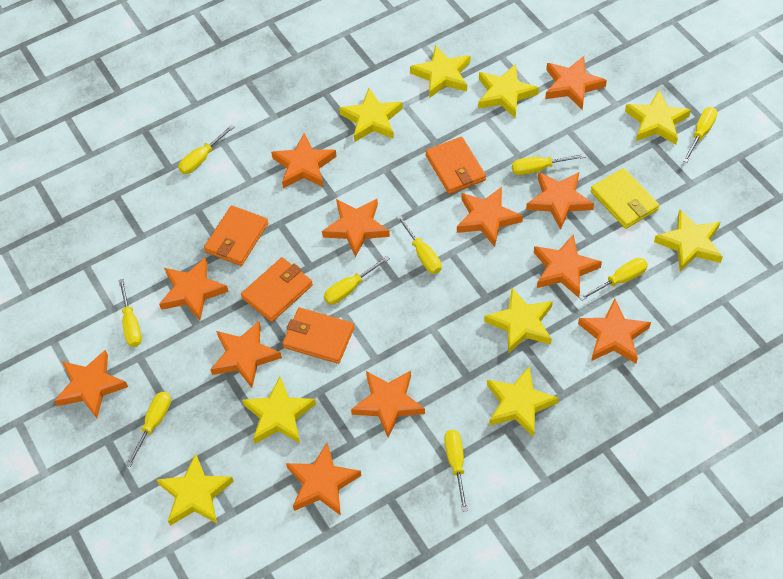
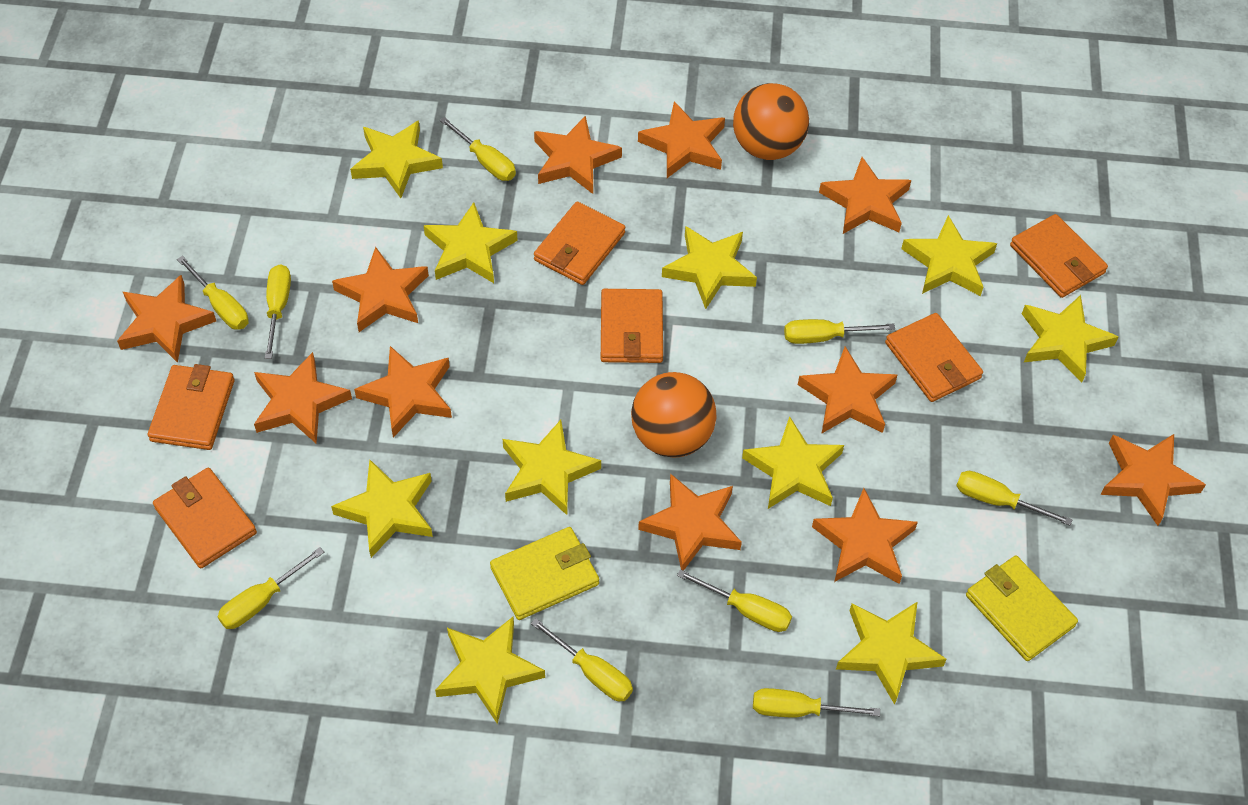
orange ball: none = 0 -> [631,372,717,457] [733,83,809,160] = 2
orange star: [54,350,128,418] [159,257,229,320] [210,321,282,388] [271,133,337,188] [286,443,361,516] [322,199,390,257] [351,371,425,438] [457,187,523,247] [526,172,594,230] [534,234,602,298] [545,56,607,110] [578,299,651,363] = 12 -> [117,275,216,363] [254,352,352,444] [332,247,429,332] [354,346,452,438] [534,115,622,194] [638,101,725,178] [638,473,742,571] [798,346,897,434] [812,488,918,584] [819,157,911,234] [1100,434,1206,526] = 11
orange wallet: [204,205,268,266] [241,257,313,322] [282,308,354,364] [425,137,486,194] = 4 -> [148,364,235,450] [153,468,257,568] [534,202,625,285] [601,289,663,363] [885,313,983,402] [1010,214,1108,298] = 6
yellow star: [157,454,234,526] [242,377,316,444] [339,88,403,142] [410,45,470,98] [478,64,539,118] [484,288,553,354] [487,367,559,437] [625,90,691,144] [654,209,723,272] = 9 -> [331,459,433,558] [350,120,443,198] [423,202,518,283] [435,616,545,724] [503,420,601,515] [662,226,757,309] [742,416,844,509] [836,601,947,705] [901,215,997,296] [1022,295,1118,382] = 10
yellow wallet: [591,168,659,229] = 1 -> [490,527,599,620] [966,555,1078,661] = 2

